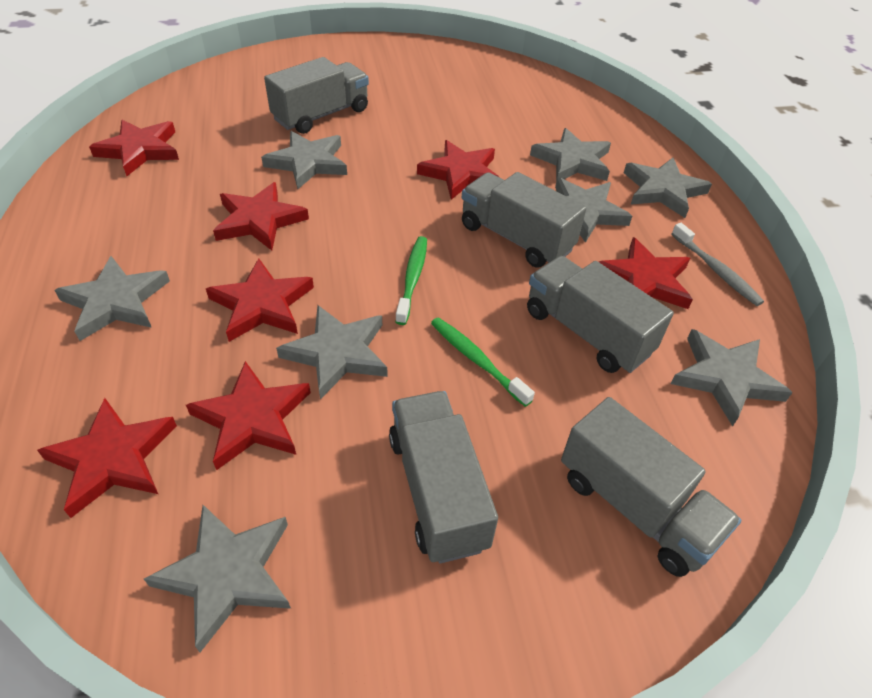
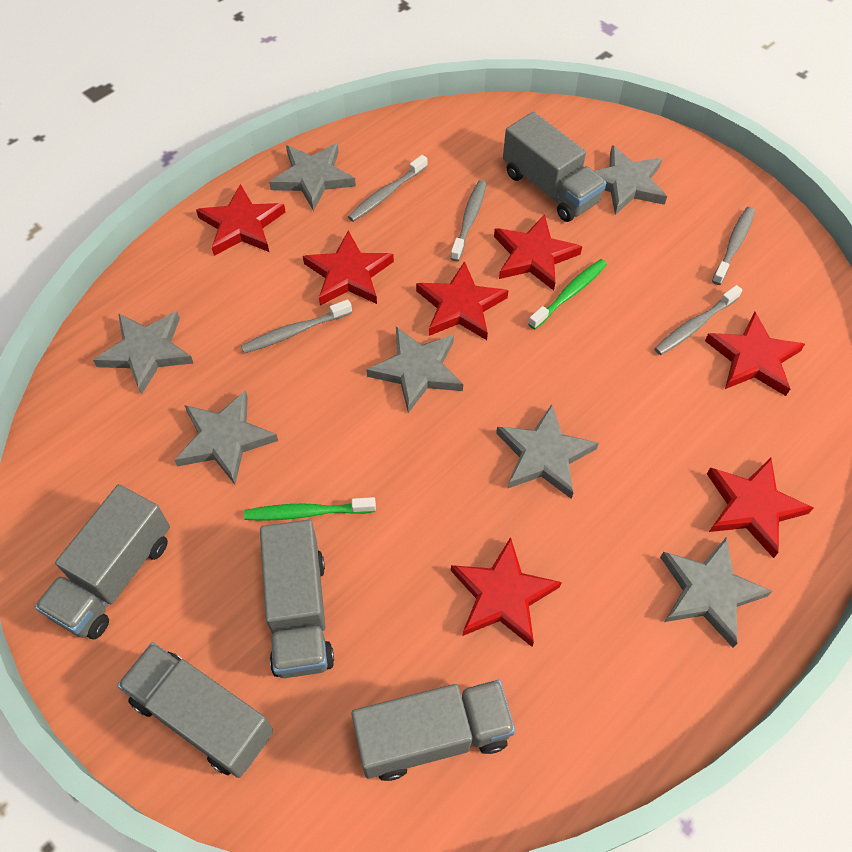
grey star: [54,256,170,341] [144,505,291,652] [261,131,347,189] [276,305,388,399] [530,128,611,181] [555,178,632,243] [624,158,712,218] [670,329,793,426] = 8 -> [93,311,194,395] [174,390,278,484] [269,143,356,211] [366,327,463,413] [496,404,599,499] [594,145,667,215] [660,537,773,648] = 7
grey toothbrush: [672,223,764,306] = 1 -> [241,299,352,353] [348,155,428,222] [450,180,487,261] [654,285,742,355] [712,207,755,285] = 5

